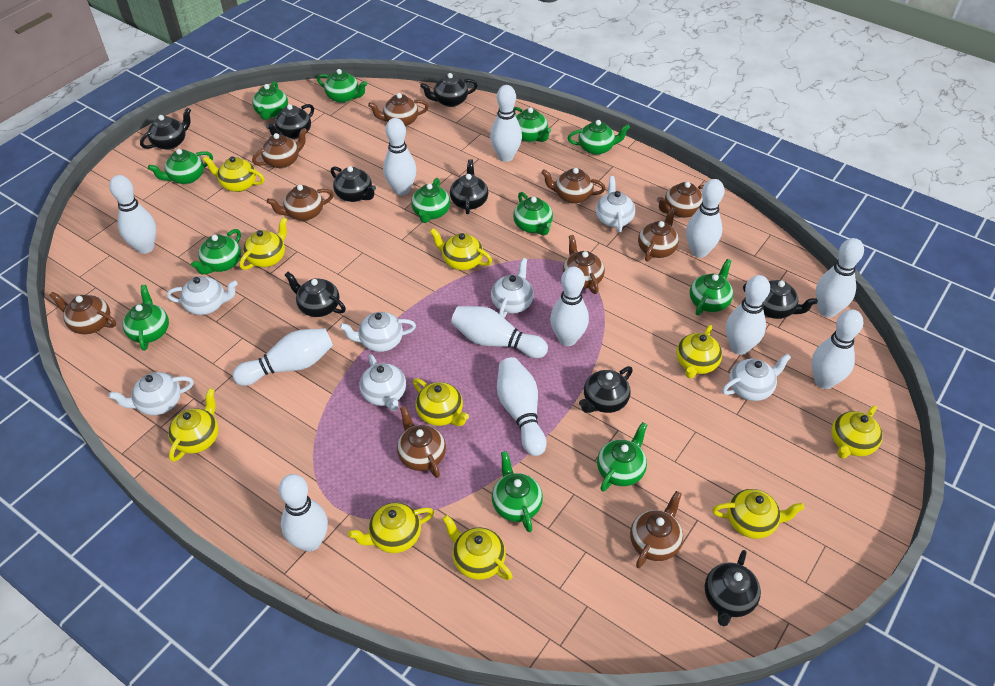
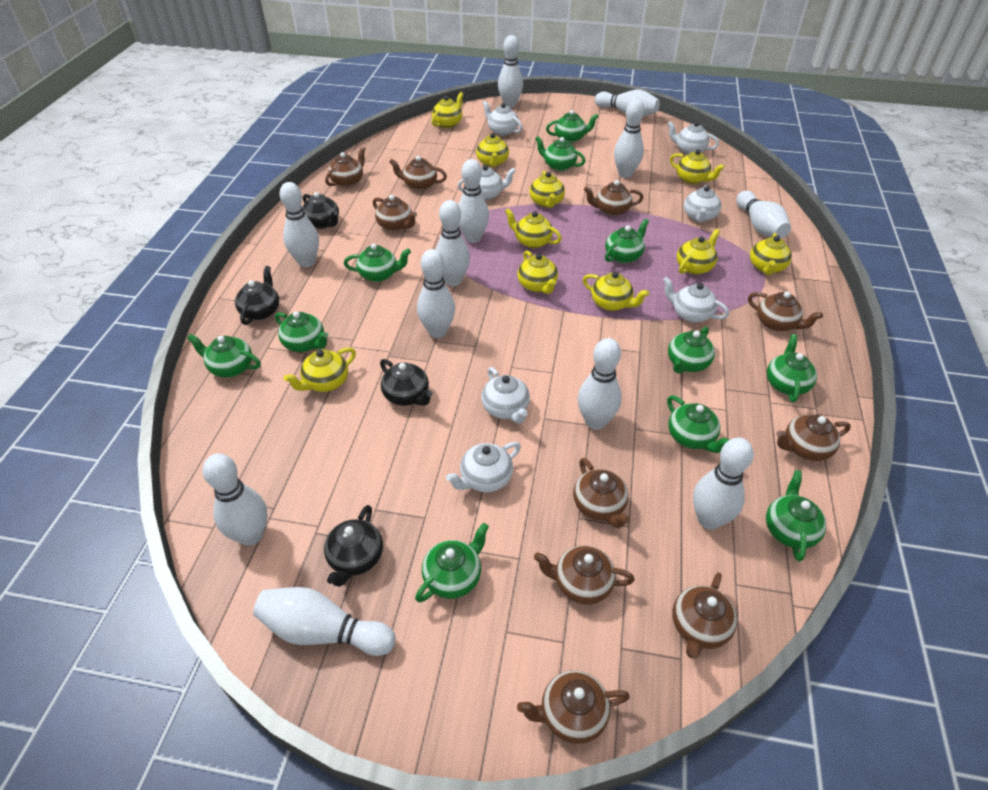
black teapot: [140,108,191,150] [266,104,314,139] [285,272,346,317] [330,166,376,202] [420,73,478,107] [450,159,488,214] [579,366,633,413] [705,550,761,627] [743,280,818,319] = 9 -> [235,266,279,325] [302,192,339,229] [324,505,383,587] [380,359,432,406] = 4
green teapot: [123,285,169,351] [148,149,213,184] [191,229,241,275] [252,81,288,120] [317,69,367,103] [411,178,450,223] [492,451,543,532] [513,192,553,236] [514,107,551,142] [568,120,630,155] [597,422,647,492] [690,259,733,316] = 12 -> [187,334,261,377] [275,311,328,352] [344,244,411,282] [415,523,489,603] [535,136,585,171] [546,110,599,143] [605,219,649,263] [667,396,729,453] [668,326,715,374] [766,470,826,562] [767,334,817,403] = 11

